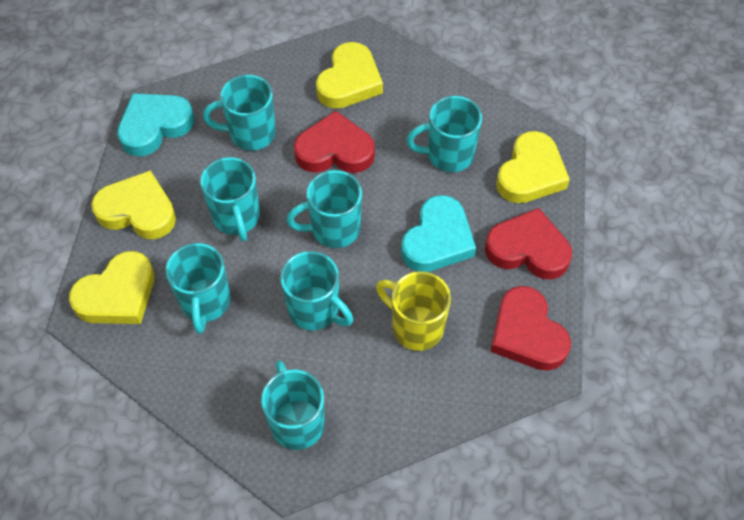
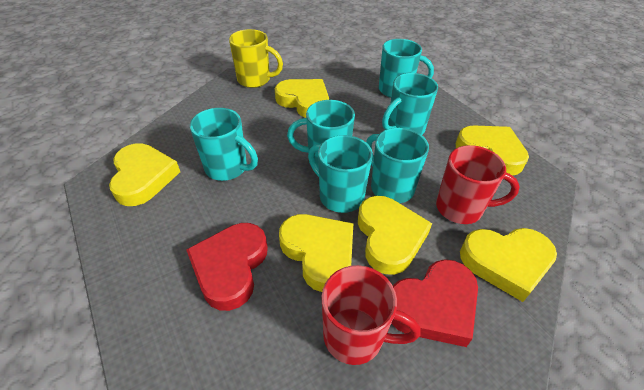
red heart: [294,111,375,173] [485,208,572,279] [490,286,571,371] = 3 -> [186,223,268,311] [391,259,478,347] = 2
red mug: none = 0 -> [321,265,421,365] [436,145,520,224] = 2
turquoise heart: [117,93,194,156] [401,195,476,272] = 2 -> none = 0
turquoise mug: [166,243,231,334] [200,157,260,242] [203,75,276,151] [261,360,325,450] [280,251,353,330] [286,170,362,248] [407,96,482,172] = 7 -> [190,108,258,181] [287,100,355,167] [308,135,373,213] [366,128,429,203] [379,39,434,98] [382,73,438,135] = 6
yellow heart: [69,251,155,324] [91,170,176,239] [316,42,383,109] [496,131,570,203] = 4 -> [109,143,180,206] [275,79,329,118] [279,214,353,292] [358,196,432,275] [456,125,529,175] [460,228,557,302] = 6

